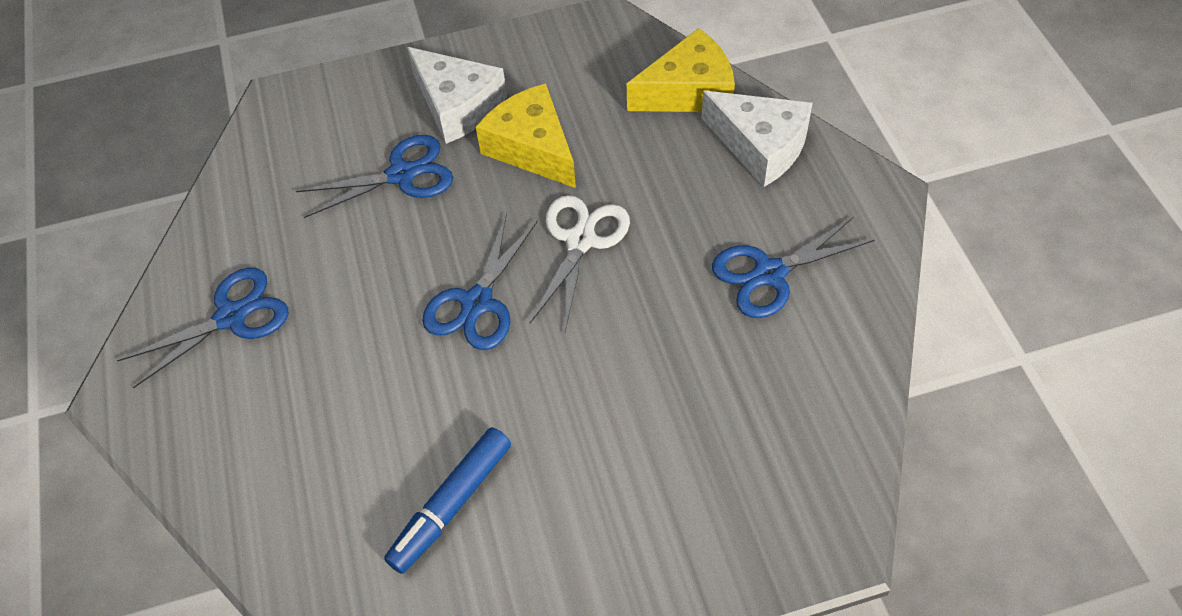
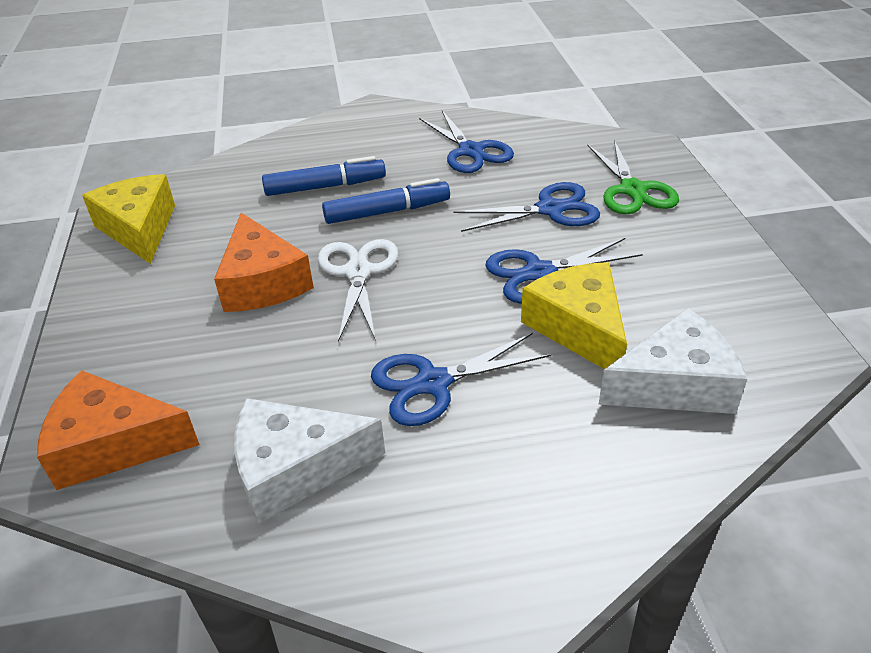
blue marker: [384,427,511,574] = 1 -> [262,156,386,196] [322,178,450,224] = 2
green scissors: none = 0 -> [588,140,679,214] = 1
orange cheese: none = 0 -> [37,370,199,490] [214,213,314,312] = 2

